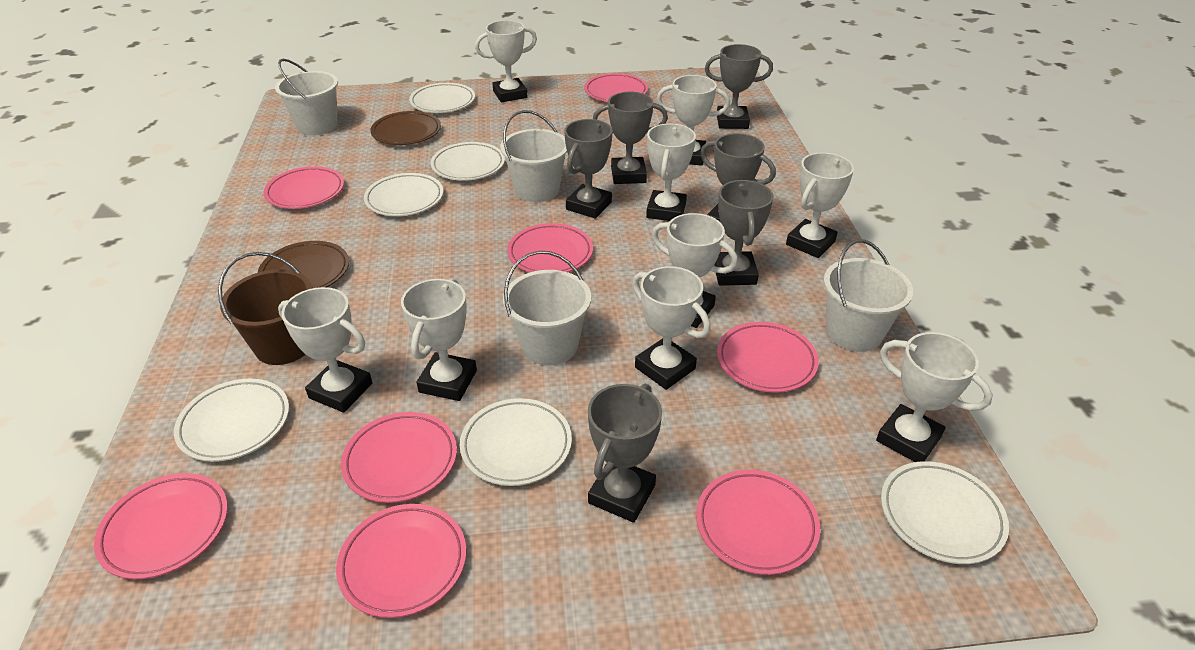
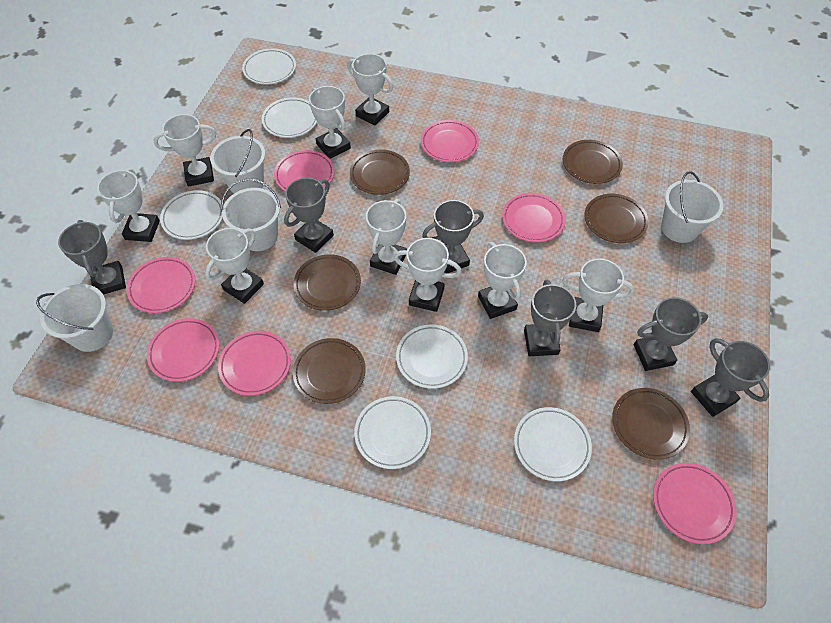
brown bucket: [218,252,313,365] = 1 -> none = 0
brown plate: [258,241,349,288] [371,111,441,145] = 2 -> [293,338,366,404] [294,254,361,311] [350,149,410,195] [563,140,623,184] [585,194,649,243] [612,388,690,460] = 6
pink plate: [94,473,228,579] [264,166,344,209] [336,504,466,618] [341,412,457,503] [507,223,593,273] [584,73,648,102] [696,470,820,575] [717,322,819,393] = 8 -> [127,257,195,313] [147,318,219,382] [218,331,291,396] [274,150,335,192] [421,120,479,162] [502,193,566,242] [653,463,736,544] = 7

